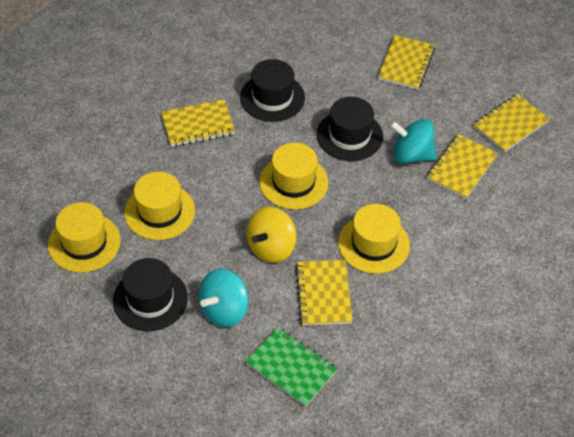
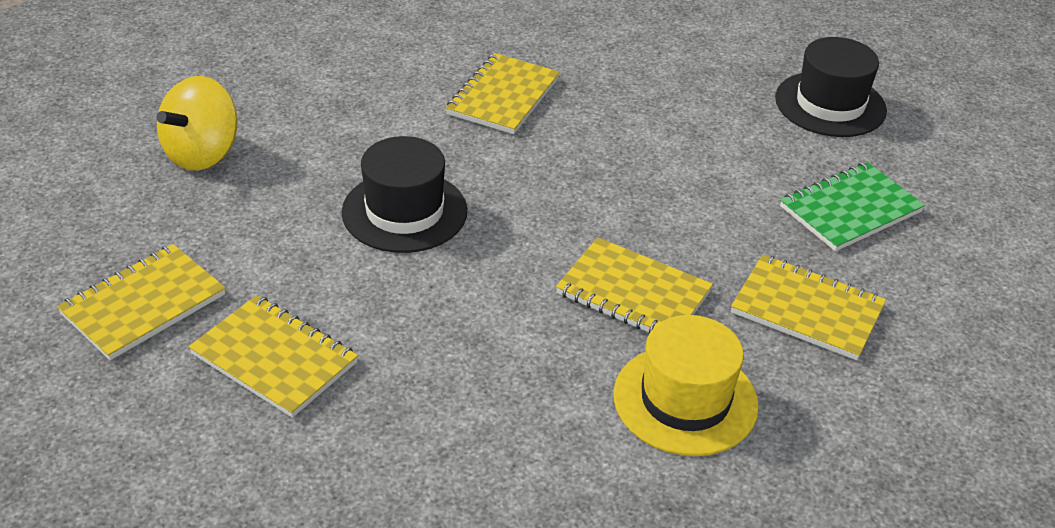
black hat: [113,258,188,331] [240,59,305,122] [316,97,383,161] = 3 -> [341,136,467,253] [775,37,887,137] = 2
turquoise spinning top: [199,269,249,327] [390,119,437,164] = 2 -> none = 0
yellow hat: [48,202,121,273] [124,172,195,240] [259,143,328,209] [338,204,410,274] = 4 -> [614,315,759,456] = 1

